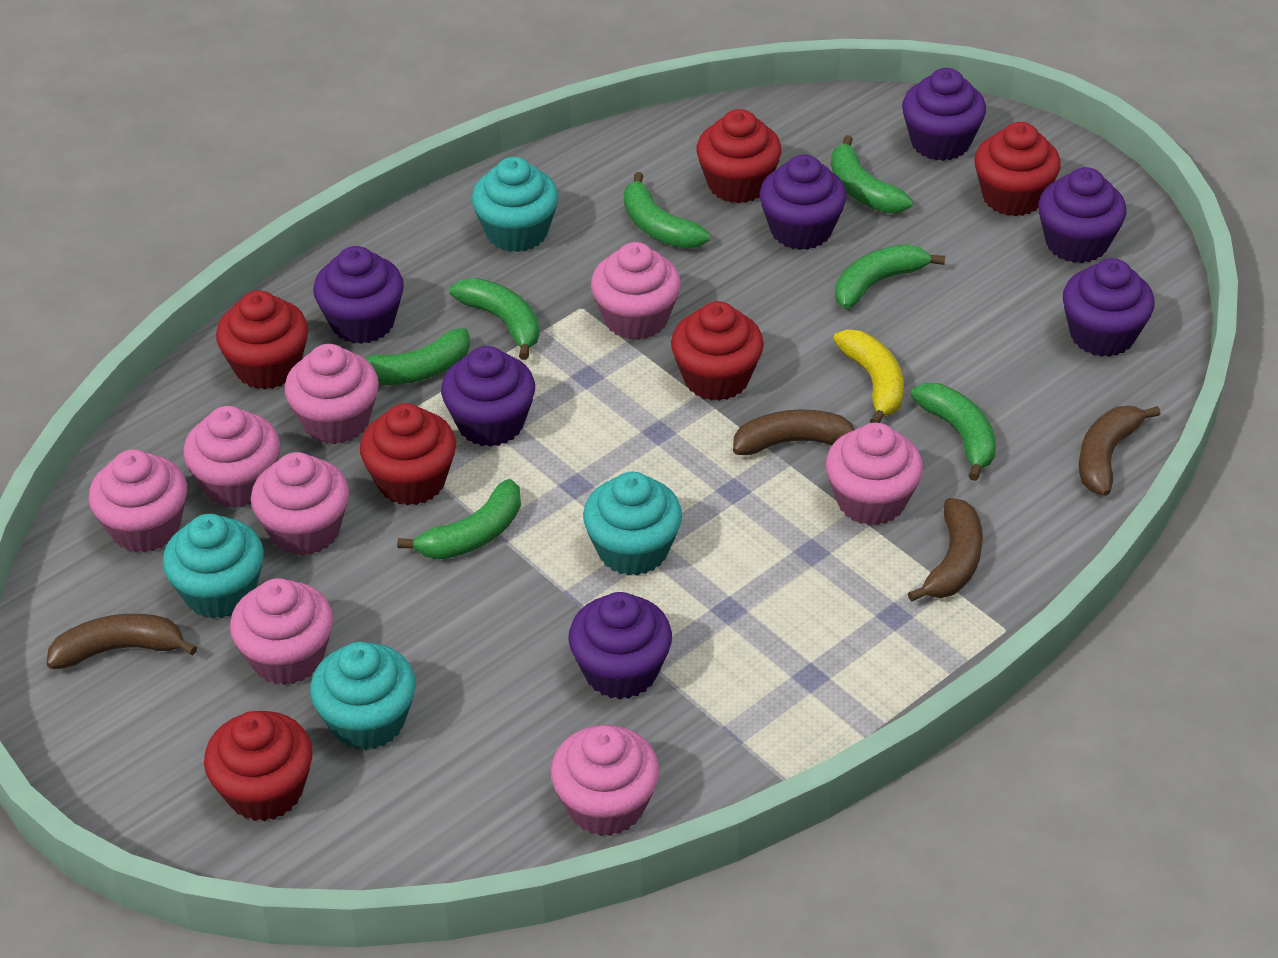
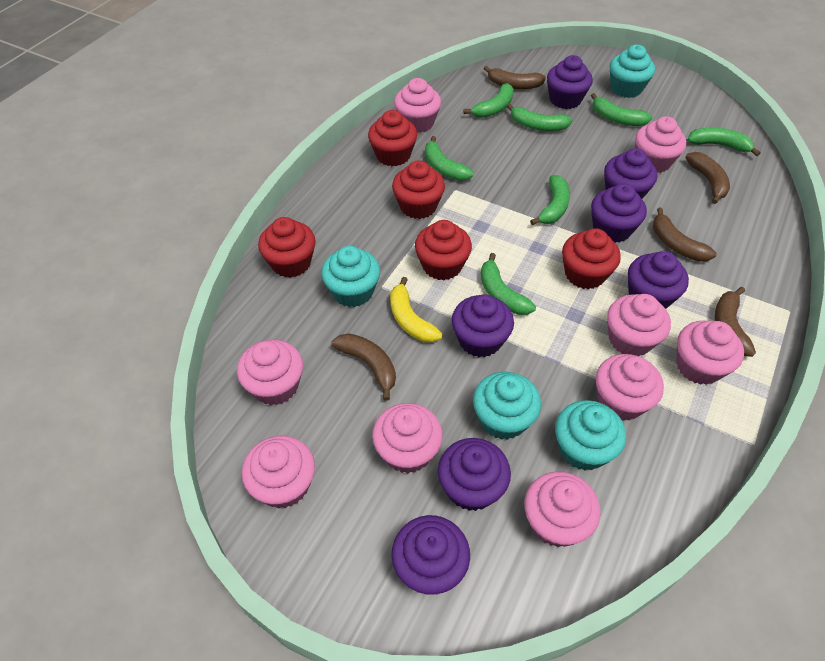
brown banana: [46,614,197,669] [733,409,855,455] [908,498,983,602] [1079,406,1161,496] = 4 -> [332,333,396,401] [483,66,546,89] [653,207,717,262] [685,152,730,204] [715,287,756,357] = 5
pink cupcake: [89,450,187,553] [183,406,280,508] [230,578,333,685] [251,452,349,556] [284,344,379,444] [551,725,660,836] [591,242,681,340] [826,423,923,526] = 8 -> [237,340,303,405] [242,436,315,508] [372,403,443,473] [394,78,441,133] [524,471,600,547] [596,354,664,421] [607,294,671,356] [635,116,686,173] [676,320,744,385] = 9
red cupcake: [204,711,313,821] [216,290,308,390] [360,403,456,506] [671,301,764,401] [697,109,782,203] [974,122,1061,216] = 6 -> [258,217,316,278] [368,110,417,166] [392,160,445,219] [415,220,472,280] [562,228,621,290] = 5

